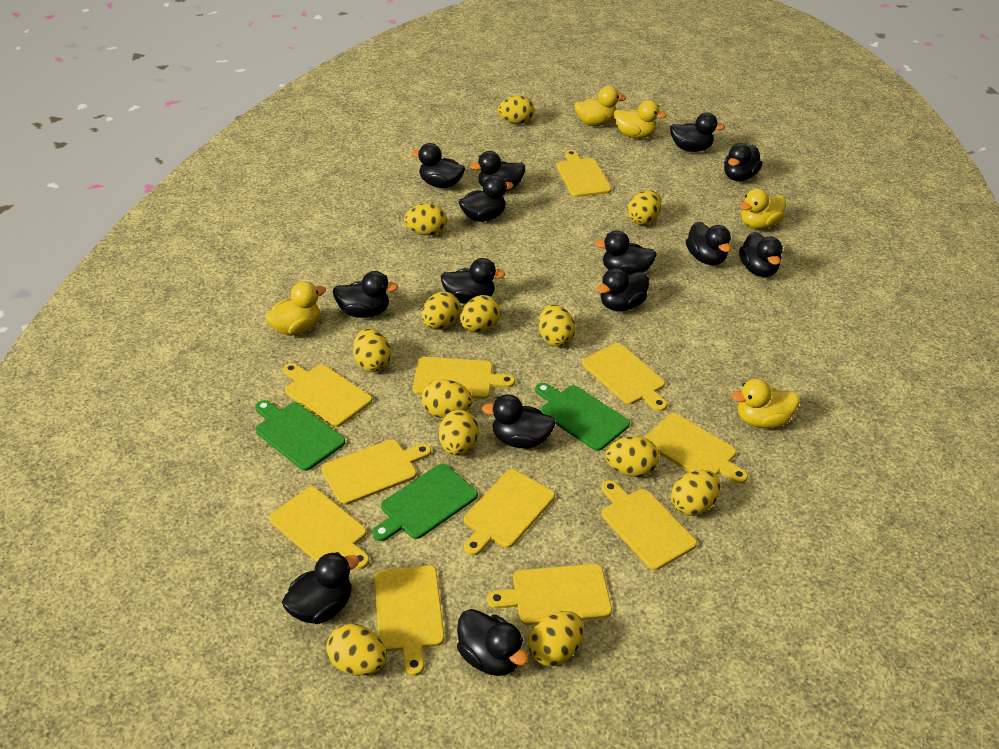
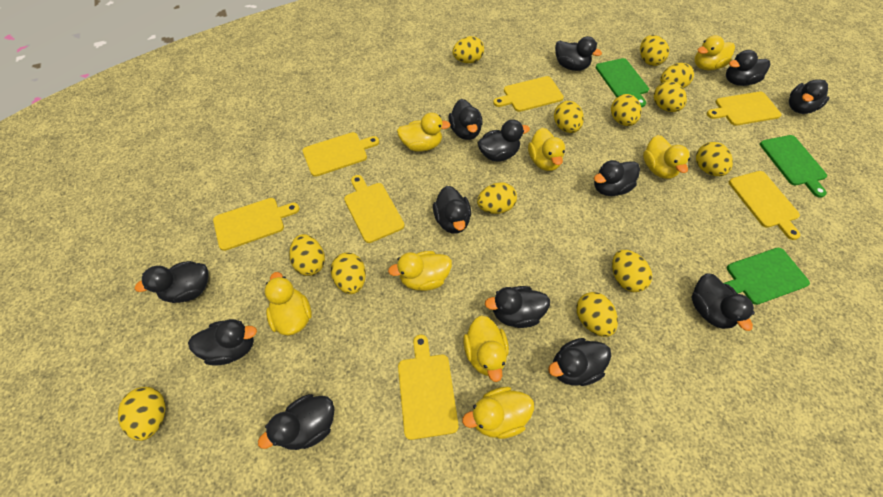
black duck: [282,552,359,624] [333,271,398,318] [411,143,465,188] [440,258,506,304] [457,609,529,676] [459,175,514,222] [470,151,525,191] [482,394,556,449] [595,230,657,275] [597,268,649,311] [670,112,725,152] [686,222,731,265] [724,143,762,181] [739,232,783,277] = 14 -> [134,261,209,303] [188,319,257,366] [258,394,334,450] [433,186,471,234] [449,99,482,140] [478,120,530,162] [485,286,550,328] [548,338,612,386] [555,36,602,71] [594,160,640,196] [691,273,755,331] [726,50,770,86] [789,79,829,114] = 13
yellow cutting board: [269,487,370,569] [283,363,372,427] [321,439,431,505] [374,566,444,676] [413,357,515,399] [464,469,555,556] [487,564,612,625] [557,150,612,197] [582,343,668,411] [601,480,697,570] [644,413,748,484] = 11 -> [213,198,299,251] [302,132,379,177] [344,175,405,243] [398,335,458,440] [493,76,564,112] [707,92,781,126] [729,171,800,240] = 7
yellow duck: [265,281,326,336] [574,86,626,126] [614,100,667,138] [731,379,800,428] [740,188,786,229] = 5 -> [265,272,312,336] [388,251,452,291] [397,113,451,152] [462,387,534,439] [463,315,509,382] [528,128,565,171] [643,135,690,179] [694,35,735,70] = 8

